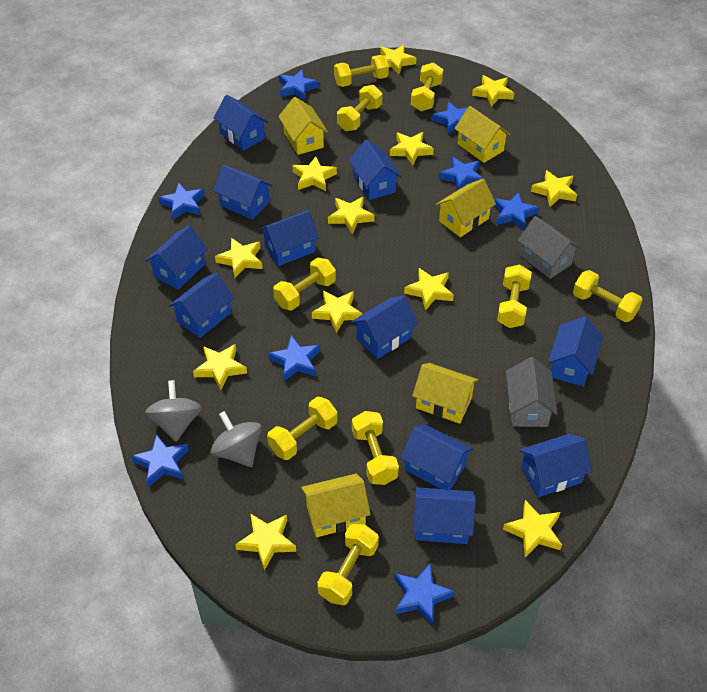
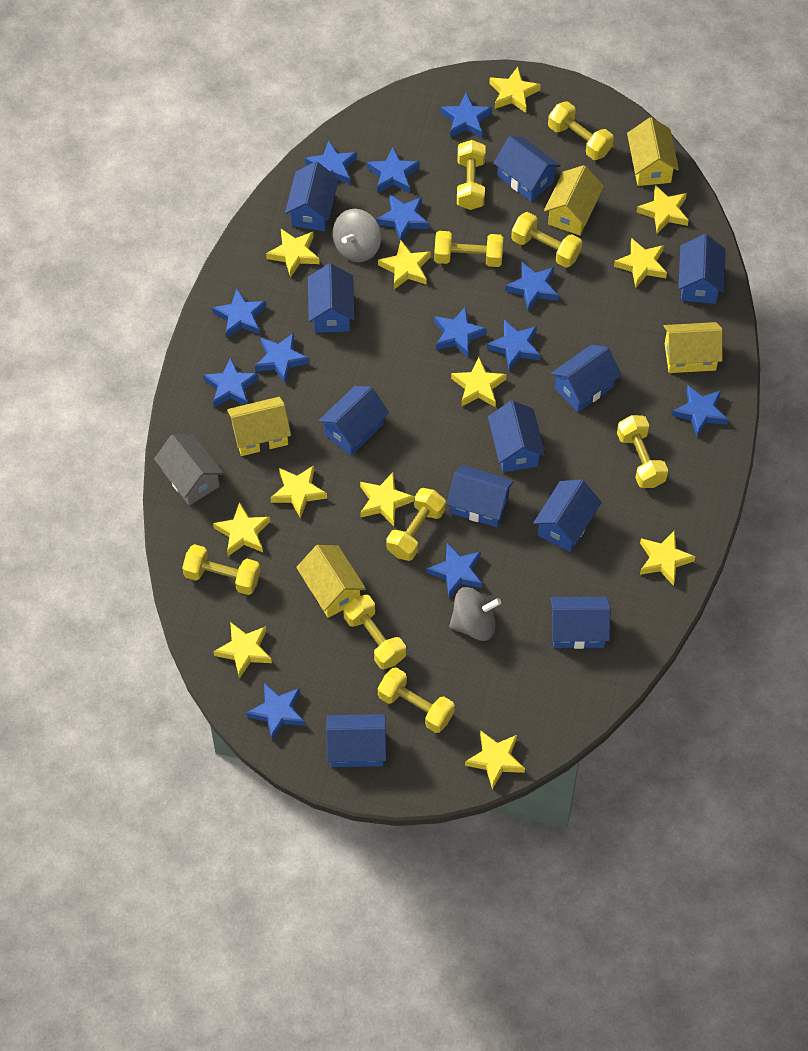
blue star: [131,434,189,487] [158,182,205,220] [268,335,320,381] [279,69,319,101] [394,563,455,626] [432,102,467,135] [439,157,484,190] [494,192,539,230] = 8 -> [203,357,259,407] [212,289,267,339] [246,683,305,741] [255,333,309,383] [305,140,357,184] [367,147,419,193] [376,194,429,241] [427,543,482,598] [434,306,487,357] [440,92,492,138] [487,320,540,371] [505,262,559,311] [672,385,728,437] = 13
grey house: [506,357,557,427] [518,216,580,279] = 2 -> [154,434,224,505] = 1

